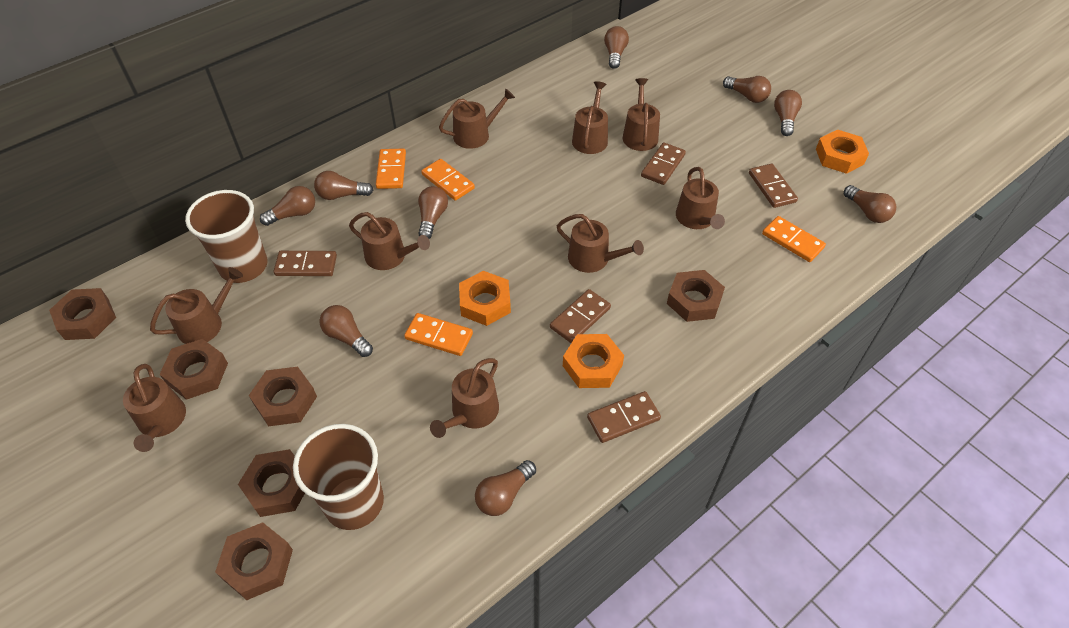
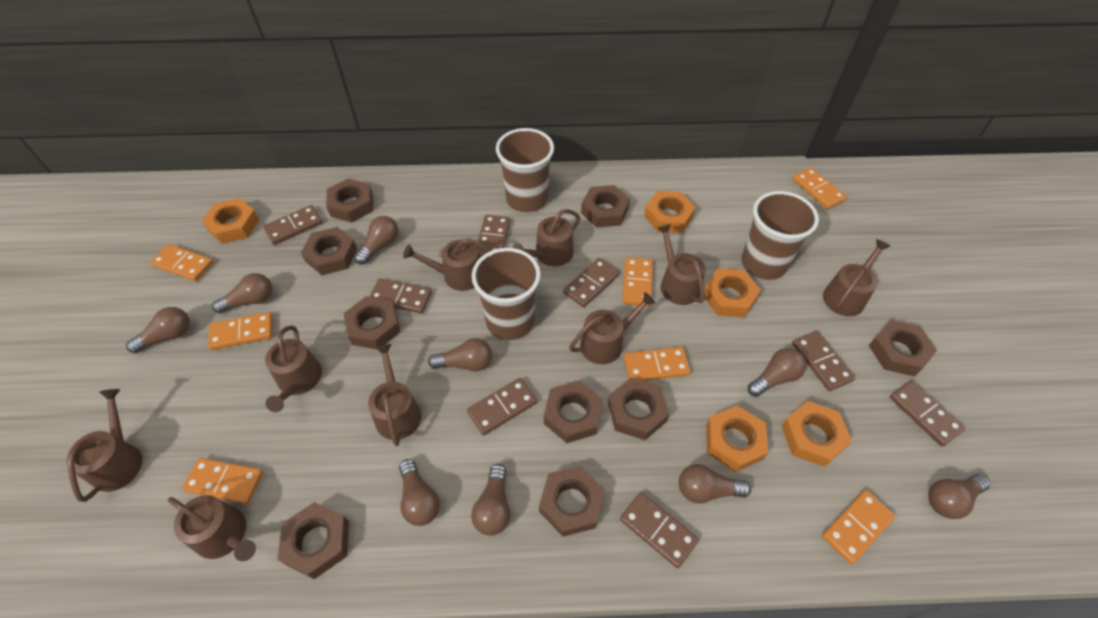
brown cup: [185,190,268,283] [293,424,384,530] = 2 -> [472,248,541,340] [496,128,554,212] [741,191,819,280] = 3
brown domino: [273,251,337,276] [550,289,611,343] [587,391,661,443] [641,142,686,185] [749,164,798,208] = 5 -> [263,205,323,245] [369,279,432,313] [467,378,537,435] [476,215,510,257] [563,258,619,307] [620,492,699,568] [792,331,855,391] [890,380,965,447] = 8
brown nut: [49,288,116,340] [159,339,228,400] [215,522,293,600] [238,449,305,517] [249,367,317,426] [667,270,725,322] = 6 -> [277,502,349,579] [301,227,357,275] [326,178,373,223] [344,296,400,349] [539,466,605,537] [544,380,603,443] [581,185,630,228] [608,377,669,440] [869,320,937,377] = 9
orange domino: [376,149,406,189] [404,313,473,356] [421,159,475,201] [762,216,826,262] = 4 -> [150,244,213,281] [182,458,263,504] [208,312,273,350] [622,257,653,307] [624,347,690,381] [793,168,847,209] [822,490,896,564] = 7
orange nut: [459,271,511,326] [563,334,624,388] [816,129,869,174] = 3 -> [202,198,259,244] [644,191,696,233] [704,268,761,318] [706,406,769,472] [781,401,852,467] = 5

